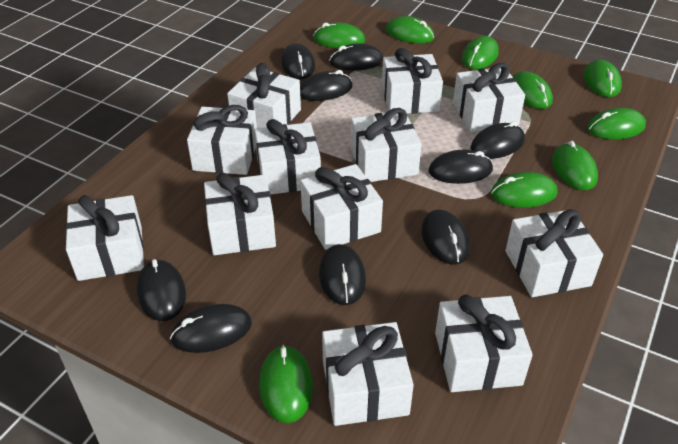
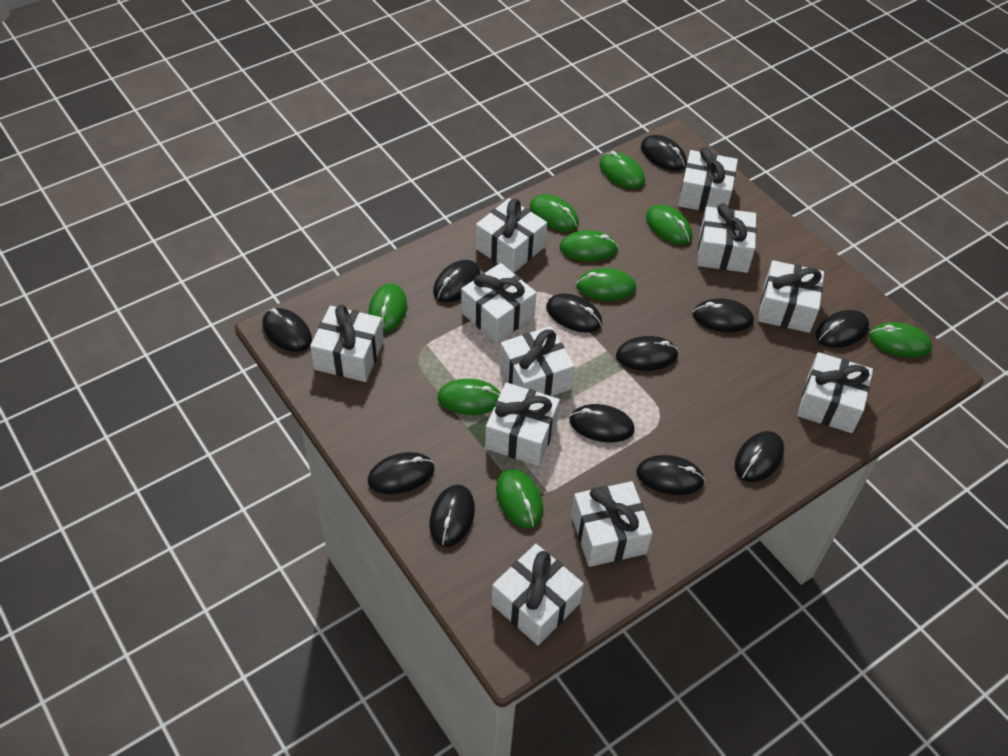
black mouse: [136,259,186,321] [170,304,252,353] [281,43,315,79] [300,70,353,101] [319,244,366,305] [329,43,383,71] [421,209,470,265] [429,150,493,184] [470,122,525,159] = 9 -> [262,308,312,352] [368,452,435,494] [429,485,475,547] [433,260,480,302] [546,293,602,333] [569,404,635,442] [616,336,679,371] [636,455,705,495] [641,135,687,171] [692,298,754,332] [735,431,784,482] [816,310,869,348] = 12
white gift: [66,195,144,281] [187,105,257,175] [204,173,276,255] [227,63,301,128] [254,119,321,195] [301,164,383,250] [322,322,414,426] [351,108,421,182] [382,48,443,114] [435,294,533,392] [453,63,525,132] [506,209,603,297] = 12 -> [310,305,384,382] [461,263,537,343] [476,198,547,273] [485,383,560,466] [492,544,584,645] [500,326,575,396] [571,481,652,567] [678,147,738,212] [698,203,757,273] [758,260,824,333] [797,352,873,433] = 11

